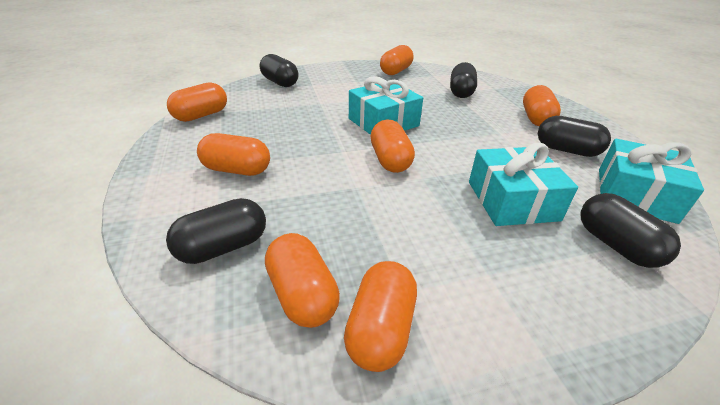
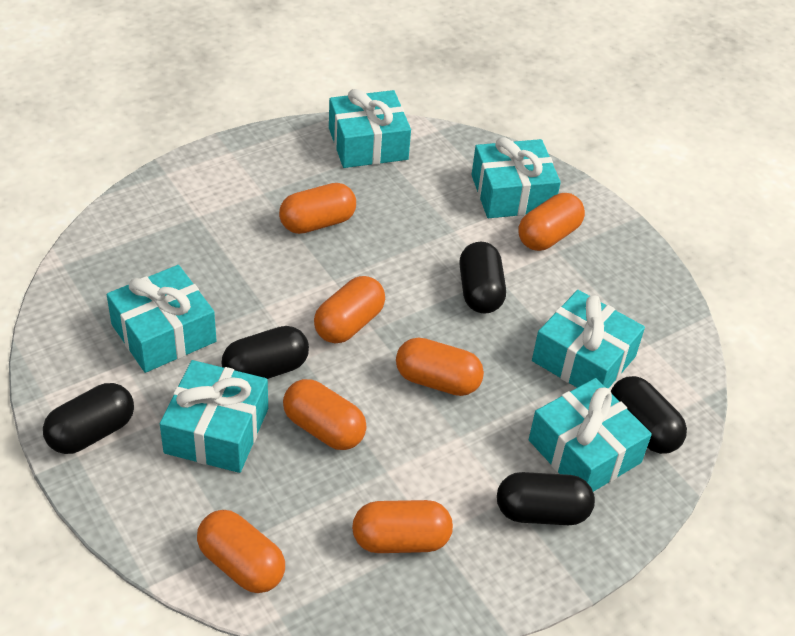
turquoise gift: [349,76,423,135] [469,143,578,226] [599,139,704,224] = 3 -> [107,265,216,373] [160,360,268,473] [329,89,411,168] [472,137,561,218] [529,378,652,492] [532,290,645,389] = 6

